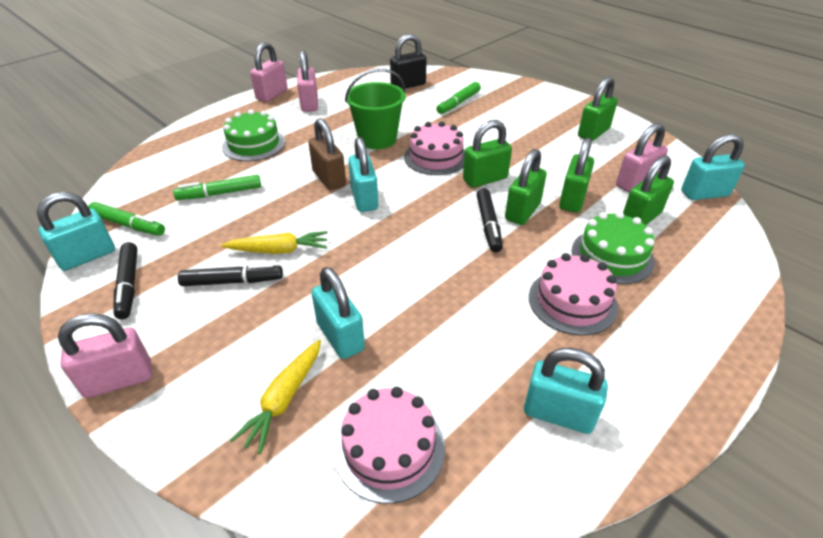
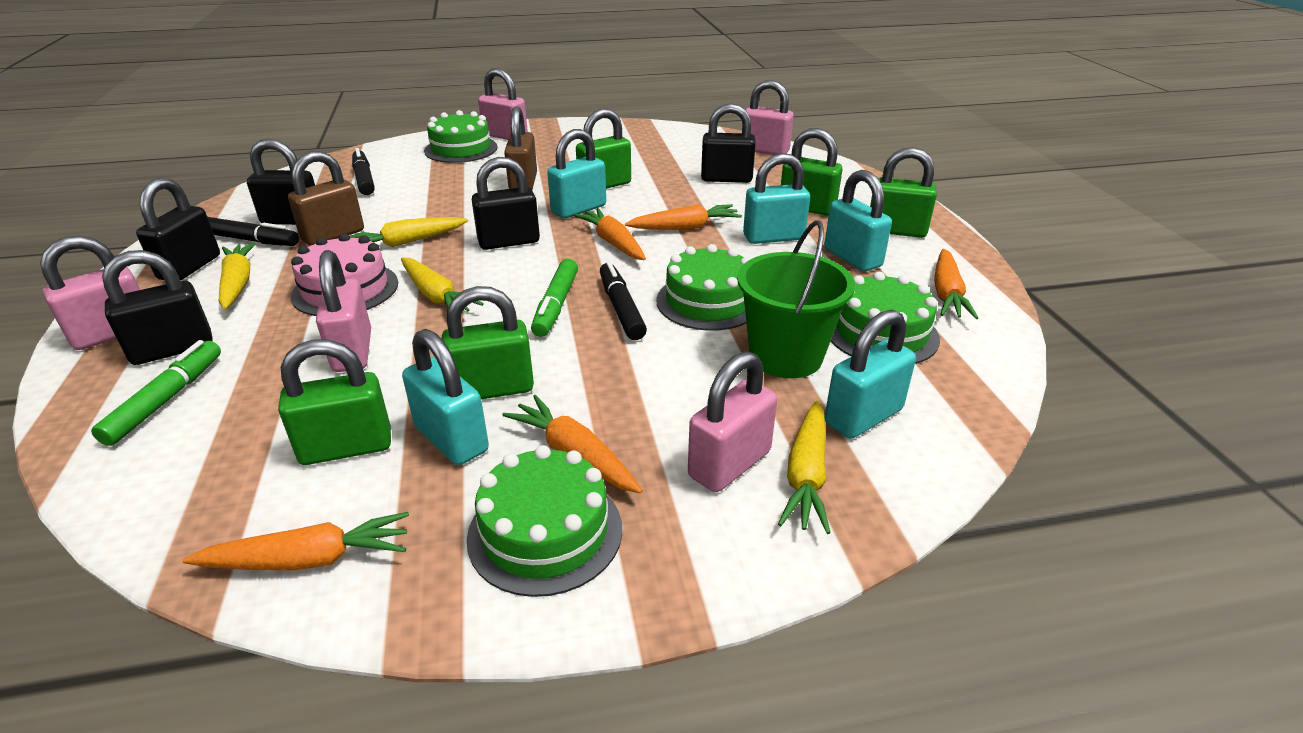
black padlock: [390,34,427,89] = 1 -> [102,250,213,365] [136,177,220,281] [247,139,315,225] [472,157,540,250] [701,103,756,183] = 5
brown padlock: [308,118,346,190] = 1 -> [288,151,364,246] [504,106,537,189] = 2
green cake: [222,110,285,161] [572,212,655,284] = 2 -> [424,110,498,163] [467,445,622,597] [656,244,751,331] [831,272,940,364] = 4
green marker: [88,202,165,236] [173,175,261,200] [436,82,481,114] = 3 -> [91,340,221,446] [531,259,578,337] = 2
orange carrot: none = 0 -> [182,512,409,570] [502,395,643,493] [573,208,646,260] [625,204,742,230] [934,249,978,319] = 5
pink cake: [334,387,445,504] [404,121,465,175] [529,253,618,336] = 3 -> [291,233,398,316] = 1
pink padlock: [58,313,152,398] [250,42,288,102] [297,50,318,112] [616,123,668,193] = 4 -> [40,236,140,350] [316,250,371,372] [478,68,528,140] [688,352,777,492] [742,80,794,155] = 5
yellow carrot: [221,231,328,254] [230,340,321,454] = 2 -> [219,242,256,309] [350,217,468,247] [401,258,484,311] [778,401,831,534] = 4

